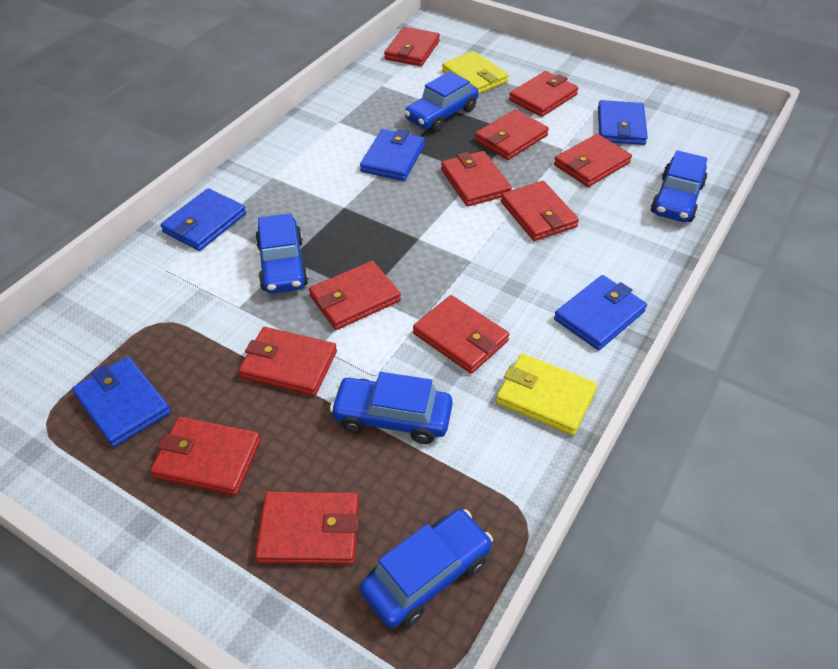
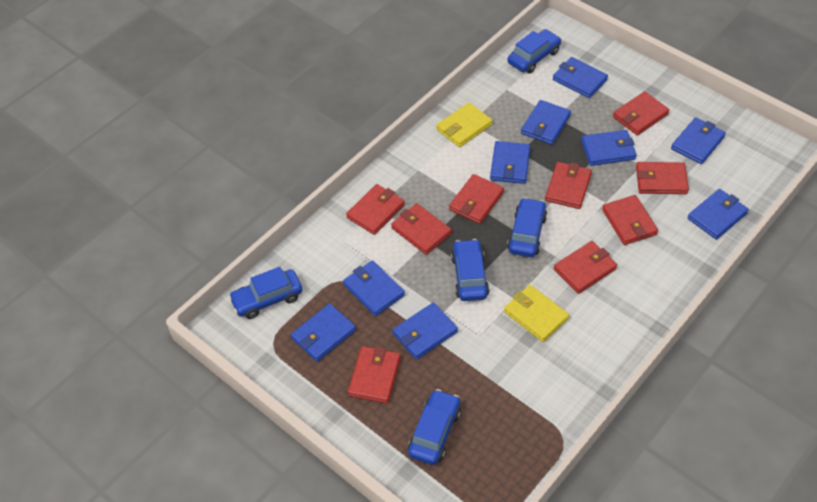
blue wallet: [72,357,171,447] [160,188,246,251] [360,129,425,181] [554,275,647,350] [598,100,648,145] = 5 -> [291,304,356,362] [343,260,405,316] [392,302,458,360] [490,141,530,184] [521,100,571,145] [553,57,608,98] [581,130,636,166] [671,117,726,164] [687,189,749,240] = 9
red wallet: [150,417,261,495] [239,327,337,396] [255,491,359,564] [309,261,401,330] [384,27,440,66] [413,295,509,374] [441,151,512,206] [475,109,549,160] [501,181,579,241] [509,71,578,117] [554,134,632,187] = 11 -> [346,184,405,235] [348,346,401,404] [391,203,452,255] [449,174,504,224] [545,162,592,209] [554,241,617,294] [602,195,658,245] [613,91,670,135] [636,162,689,194] = 9

